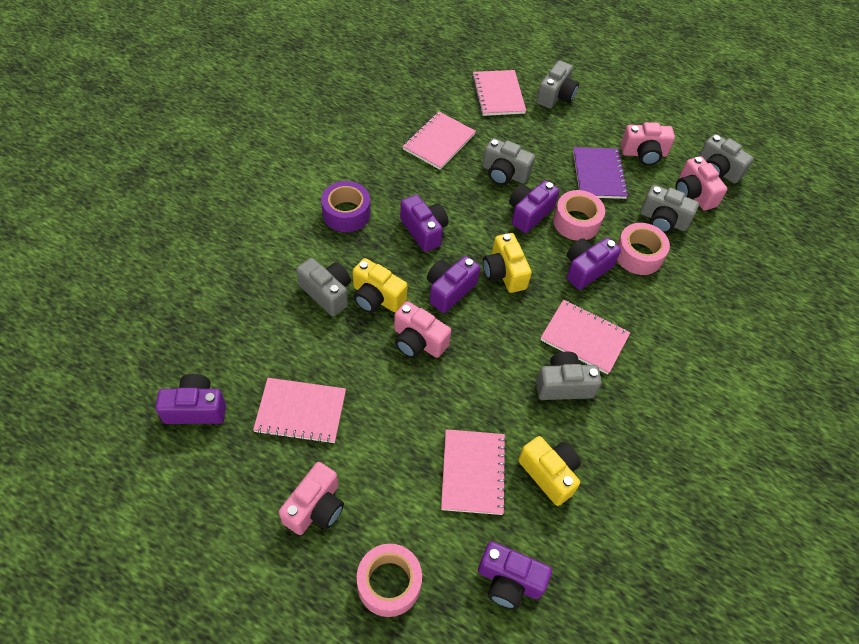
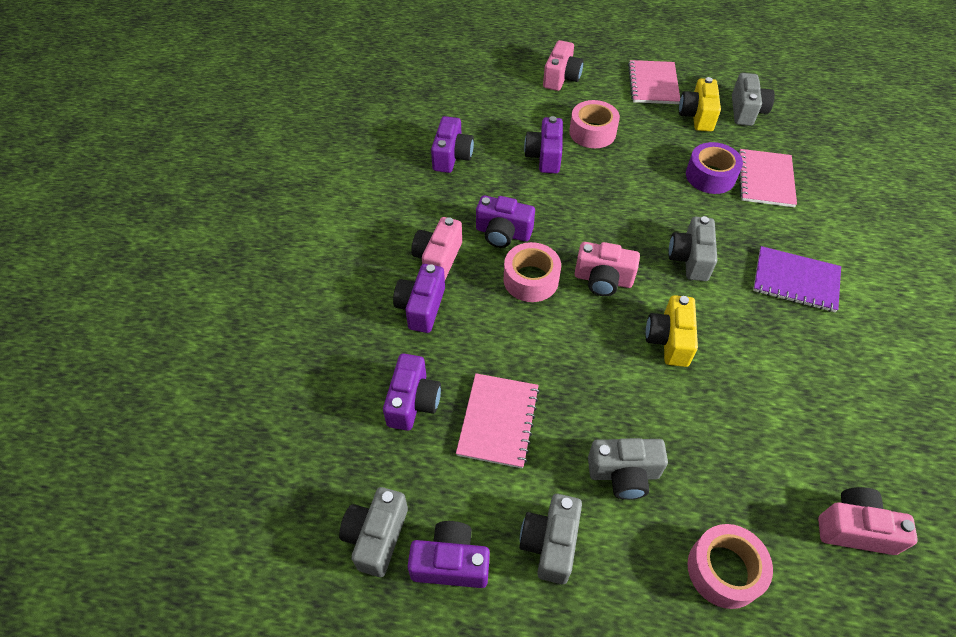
grey camera: [296,258,351,316] [482,138,535,185] [536,60,579,109] [536,351,602,400] [640,185,699,233] [698,134,754,184] = 6 -> [339,487,408,577] [519,494,582,584] [588,438,668,500] [668,216,717,281] [732,73,775,126] = 5
pink notebook: [253,378,346,444] [402,112,476,170] [441,429,507,515] [472,70,526,116] [540,300,630,374] = 5 -> [456,373,540,469] [628,60,680,104] [739,149,797,207] = 3
yellow camera: [353,258,408,313] [483,233,532,293] [518,436,581,506] = 3 -> [646,295,698,367] [679,77,721,132] = 2

